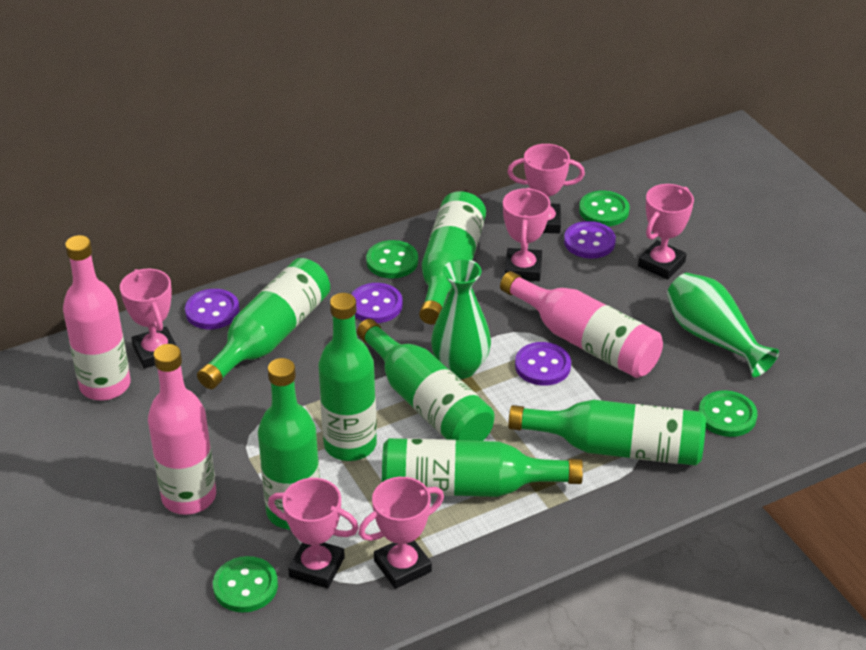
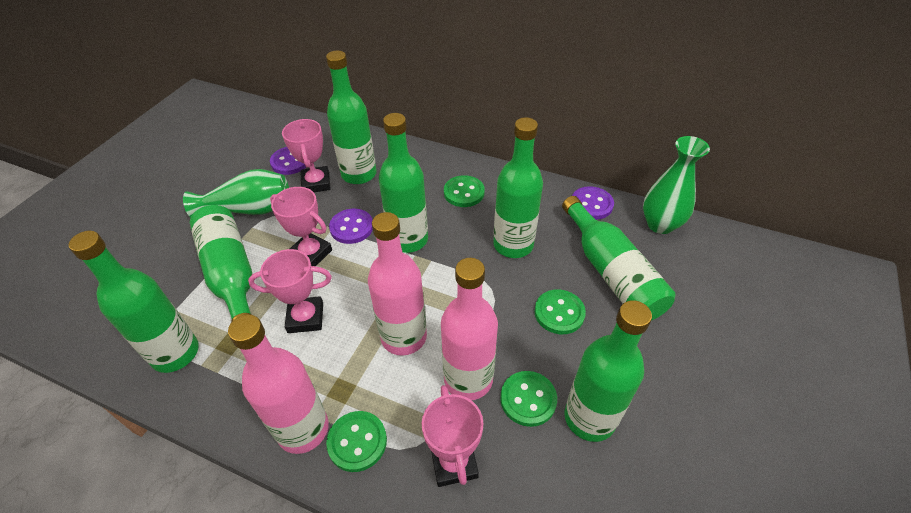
pink trophy: [120,269,176,369] [268,478,359,588] [358,477,444,589] [503,188,551,281] [507,144,585,233] [638,184,694,280] = 6 -> [248,249,332,333] [270,187,332,266] [282,119,331,192] [422,385,484,487] = 4
purple button: [185,289,240,329] [351,283,403,323] [515,342,571,386] [564,221,616,259] = 4 -> [270,147,306,175] [329,209,373,244] [572,186,614,220] = 3

